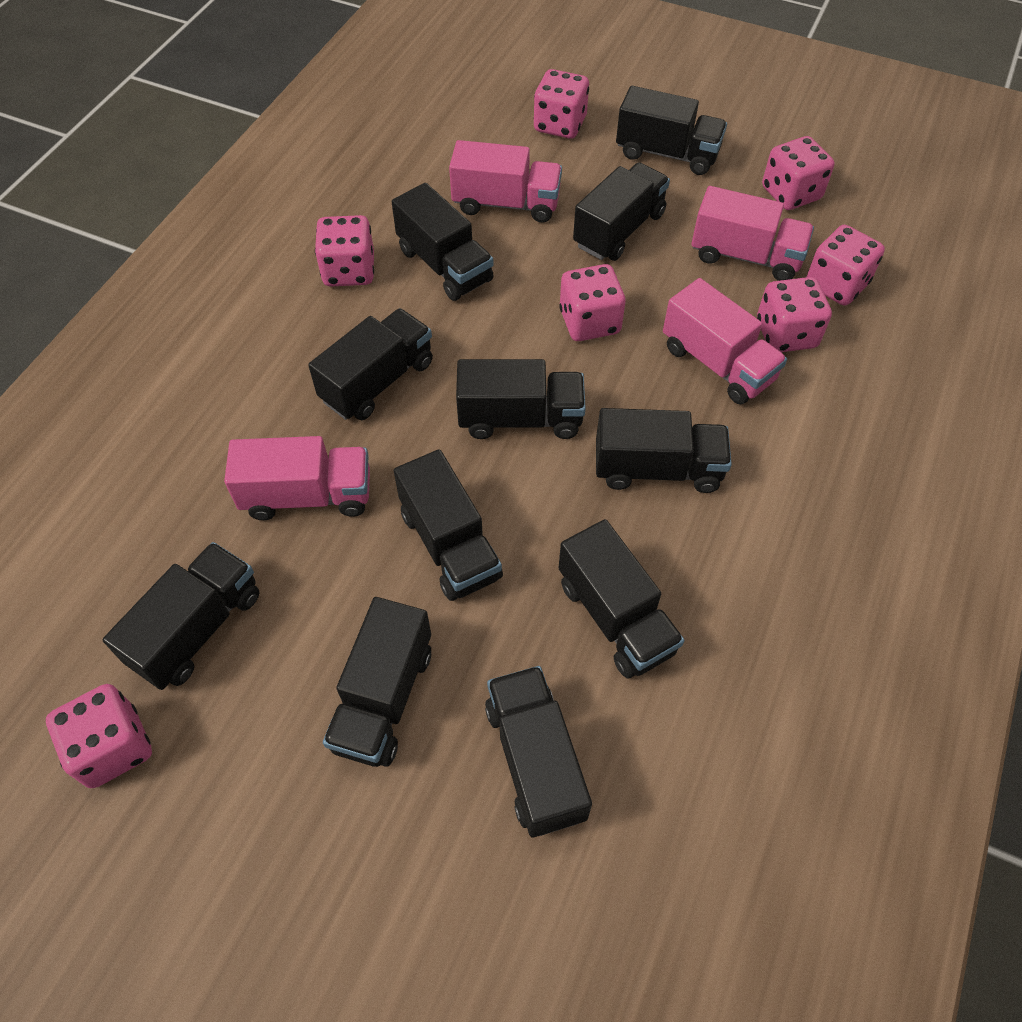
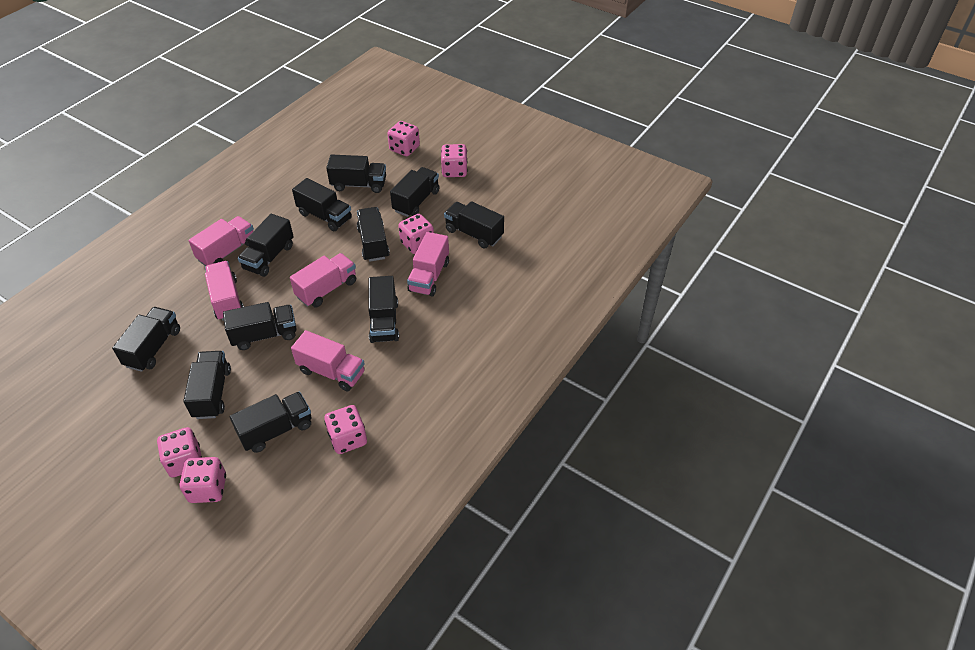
pink dice: [46,684,152,788] [315,215,374,287] [534,69,589,139] [559,264,626,341] [757,277,832,352] [762,136,835,210] [807,225,885,306] = 7 -> [157,427,202,477] [179,457,226,503] [324,405,367,454] [387,121,420,156] [398,214,434,254] [441,144,468,177] = 6
pink truck: [224,436,370,520] [449,140,562,223] [663,278,787,404] [691,186,814,281] = 4 -> [188,216,254,266] [205,261,244,321] [290,253,356,308] [291,330,365,391] [407,232,449,297] = 5

